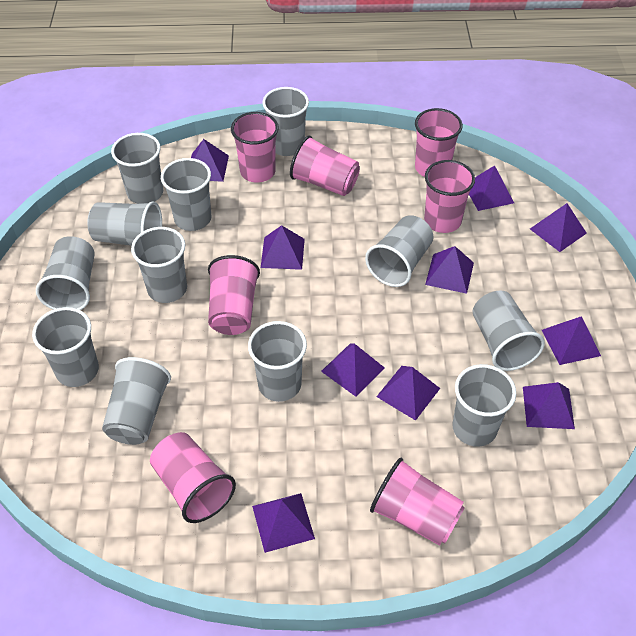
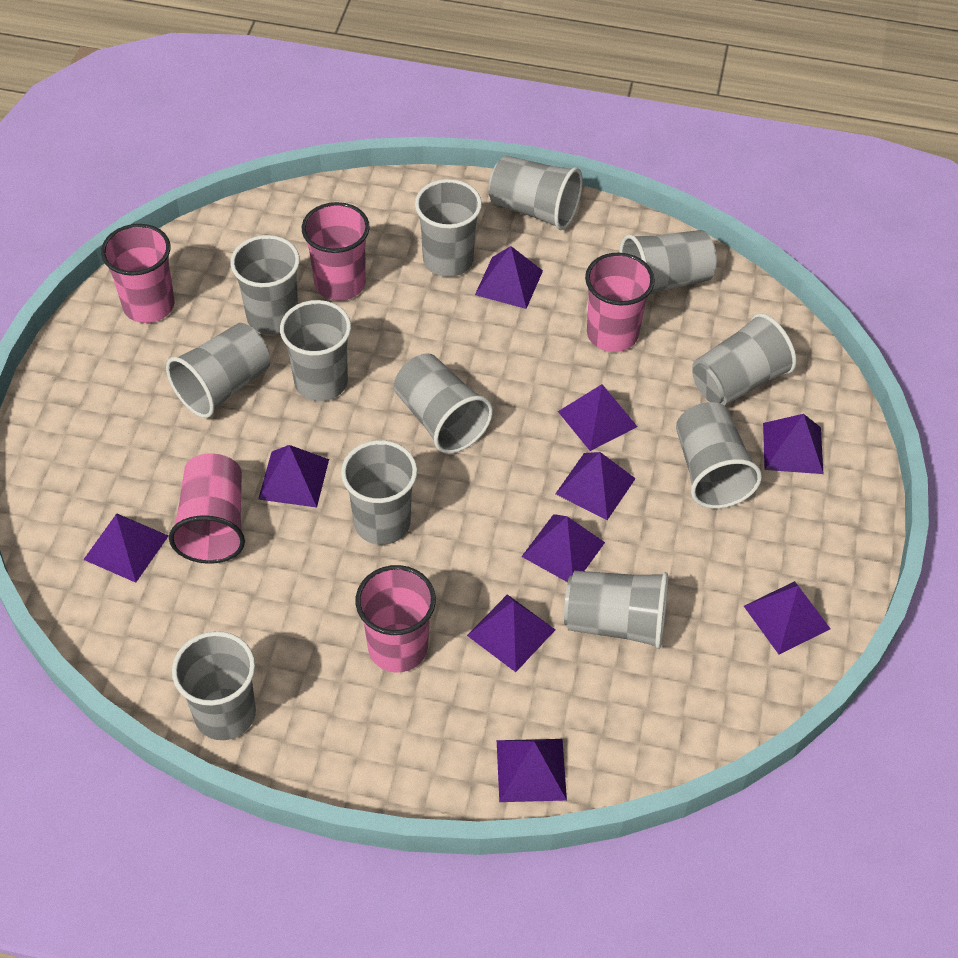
pink cup: [150,432,236,523] [208,255,260,335] [231,112,279,182] [290,136,360,196] [370,458,465,546] [415,108,463,177] [424,160,475,233] = 7 -> [101,224,174,323] [169,453,245,564] [302,202,370,301] [356,565,436,672] [585,253,655,352] = 5

